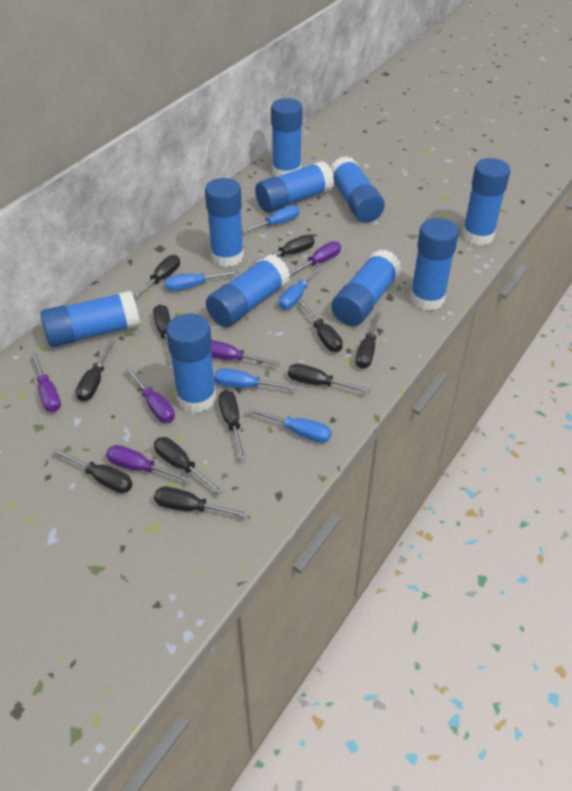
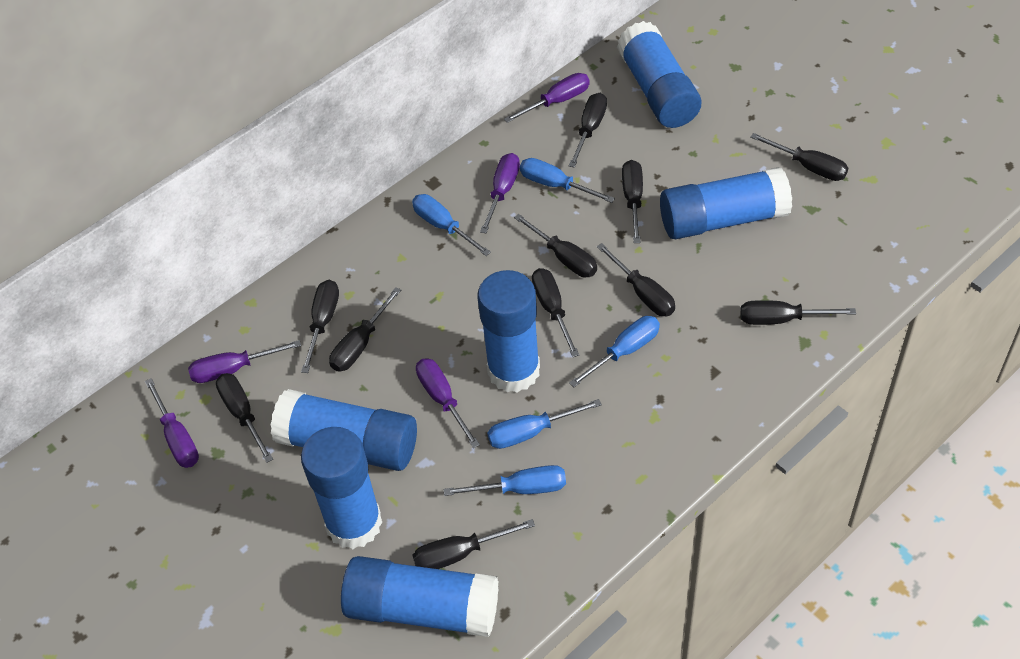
blue glue stick: [40,291,140,347] [166,313,216,413] [205,178,244,267] [206,254,290,327] [255,161,334,213] [271,98,303,177] [330,156,385,222] [331,249,402,326] [410,218,459,311] [462,158,510,246] = 10 -> [270,389,417,471] [301,427,382,549] [341,556,498,637] [478,270,540,393] [617,21,702,128] [660,167,792,239] = 6

